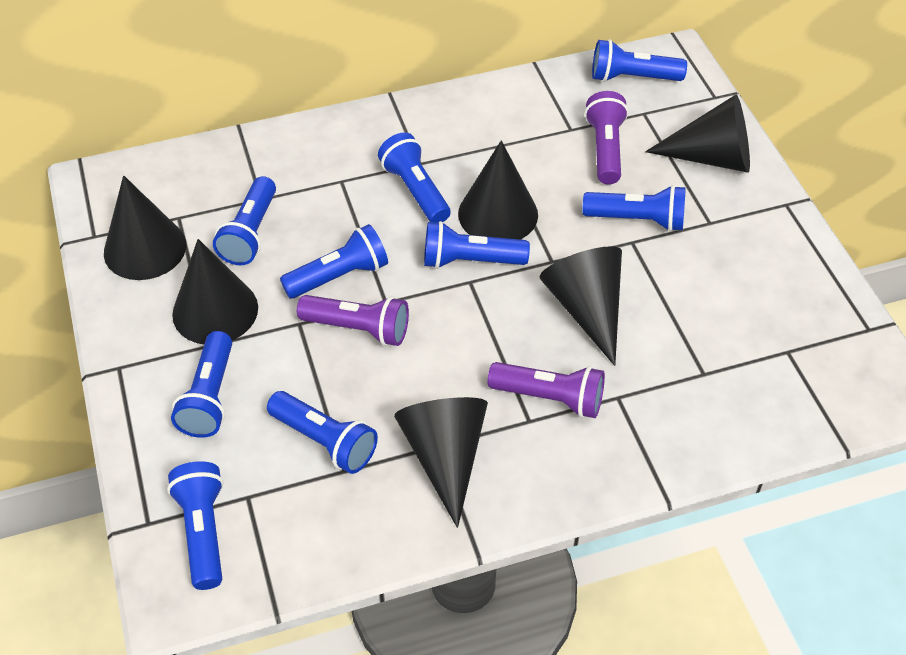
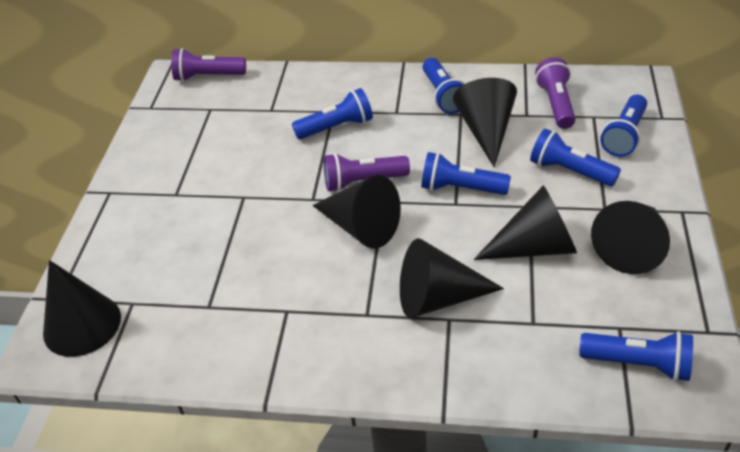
blue flashlight: [167,461,224,590] [171,331,232,438] [213,176,276,265] [267,391,378,474] [280,224,388,299] [378,132,451,223] [424,221,530,269] [583,185,686,232] [592,39,687,82] = 9 -> [292,88,373,139] [421,152,511,195] [423,58,465,114] [530,128,621,186] [579,331,693,381] [600,95,647,157] = 6

